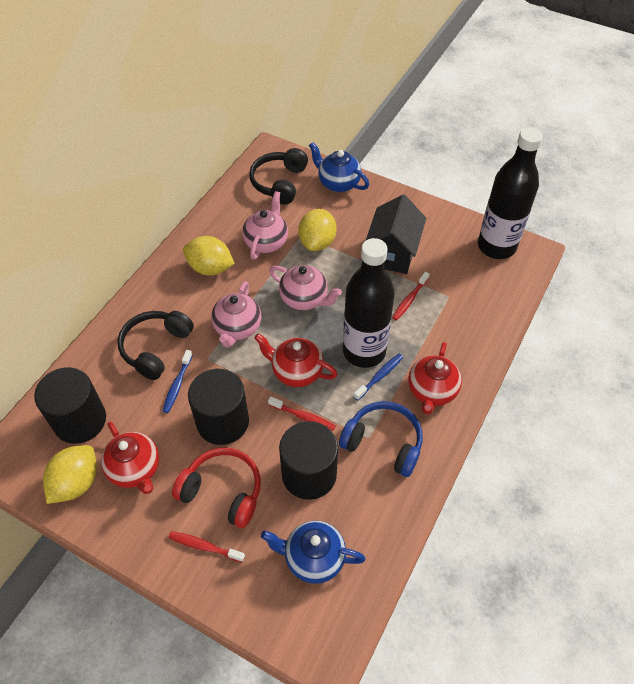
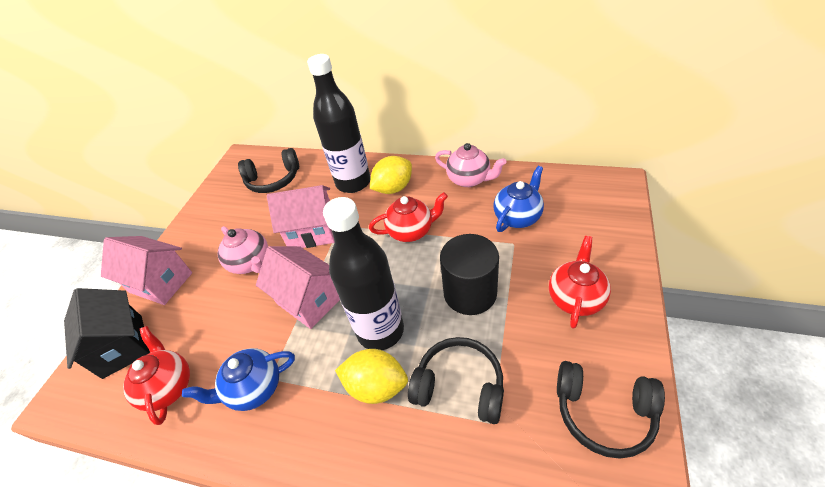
black cylinder: [34,367,106,444] [188,369,249,445] [279,421,338,500] = 3 -> [440,234,499,315] = 1
black headphones: [117,311,194,380] [249,148,308,205] = 2 -> [238,148,299,193] [408,337,504,424] [557,361,665,459] = 3
blue headphones: [339,401,423,477] = 1 -> none = 0
blue toothbrush: [163,350,193,413] [353,354,403,401] = 2 -> none = 0
pink house: none = 0 -> [101,236,192,305] [256,246,340,329] [267,185,334,248] = 3
pink teapot: [211,281,262,348] [242,191,288,260] [269,265,342,310] = 3 -> [217,226,268,274] [435,143,507,187] = 2
red headphones: [172,448,261,528] = 1 -> none = 0
red toothbrush: [168,531,245,562] [268,397,336,431] [392,272,430,320] = 3 -> none = 0
yellow lemon: [43,445,97,504] [183,236,235,276] [298,209,337,251] = 3 -> [335,349,408,404] [370,156,412,194] = 2

